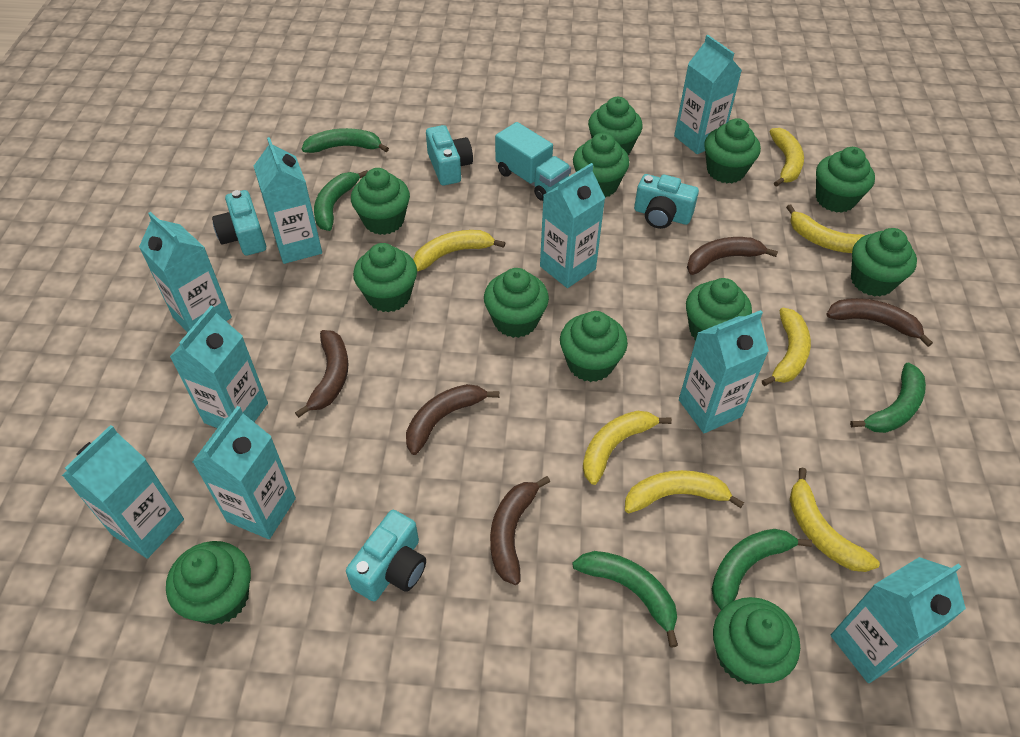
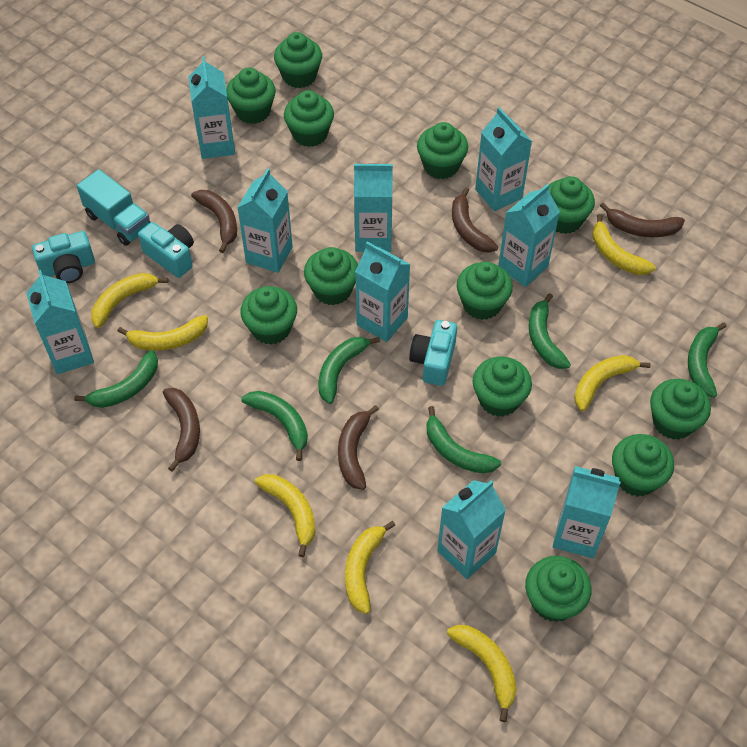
green banana: [302,128,389,153] [314,170,368,231] [572,551,678,648] [712,529,812,610] [850,362,926,433] = 5 -> [74,350,158,408] [241,391,308,461] [319,337,380,404] [427,406,501,474] [529,293,571,369] [688,323,727,398] = 6
turquoise camera: [212,190,266,256] [346,510,426,601] [426,125,473,186] [634,174,699,229] = 4 -> [32,231,95,283] [138,222,194,278] [409,320,457,386] = 3

